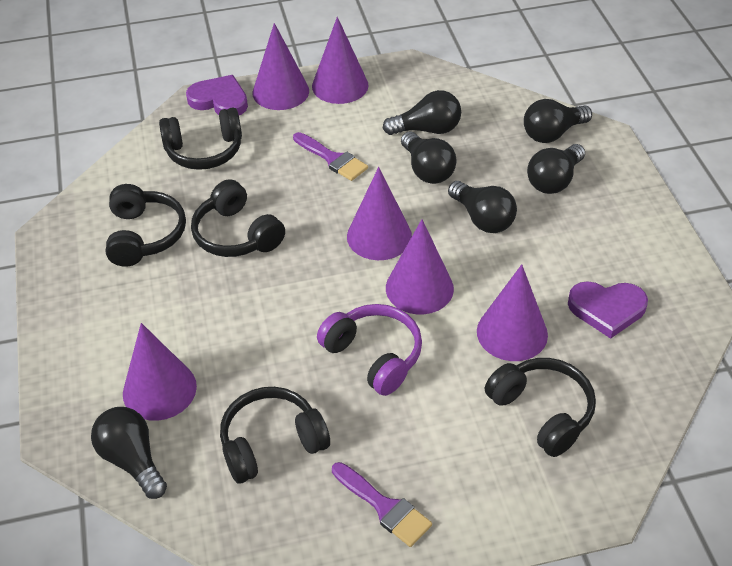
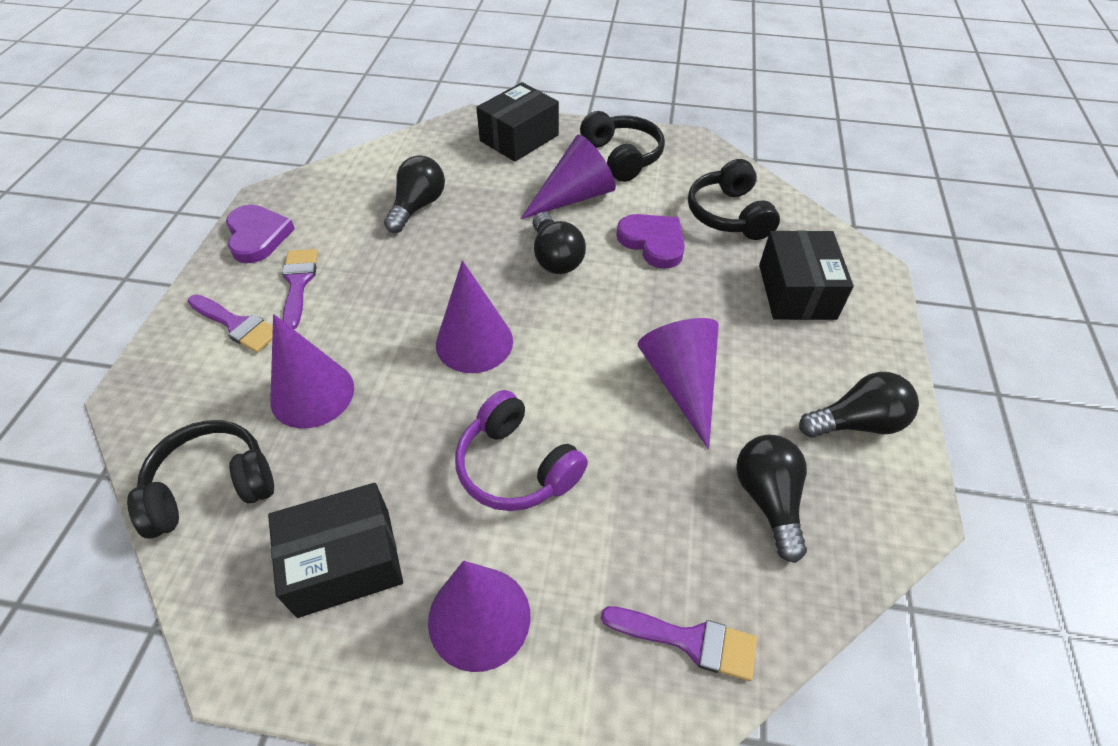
black box: none = 0 -> [268,483,403,618] [476,82,559,162] [759,230,854,320] = 3
black headphones: [106,184,186,266] [159,108,242,170] [191,179,285,257] [220,387,330,484] [485,358,596,457] = 5 -> [127,420,274,539] [580,111,665,182] [688,159,780,240] = 3
black light bulb: [91,407,167,499] [382,90,461,135] [401,131,456,184] [448,181,517,233] [524,99,592,143] [527,144,585,194] = 6 -> [384,155,445,233] [533,212,586,274] [736,435,807,563] [799,372,919,438] = 4
purple brush: [293,132,368,181] [332,462,432,547] = 2 -> [187,294,273,353] [282,249,318,329] [601,606,757,681] = 3
purple cone: [123,323,197,421] [253,23,309,110] [312,17,369,104] [347,167,412,260] [386,219,454,314] [477,264,548,361] = 6 -> [270,314,354,428] [428,561,530,672] [436,260,513,373] [521,135,616,219] [638,318,719,450] = 5

